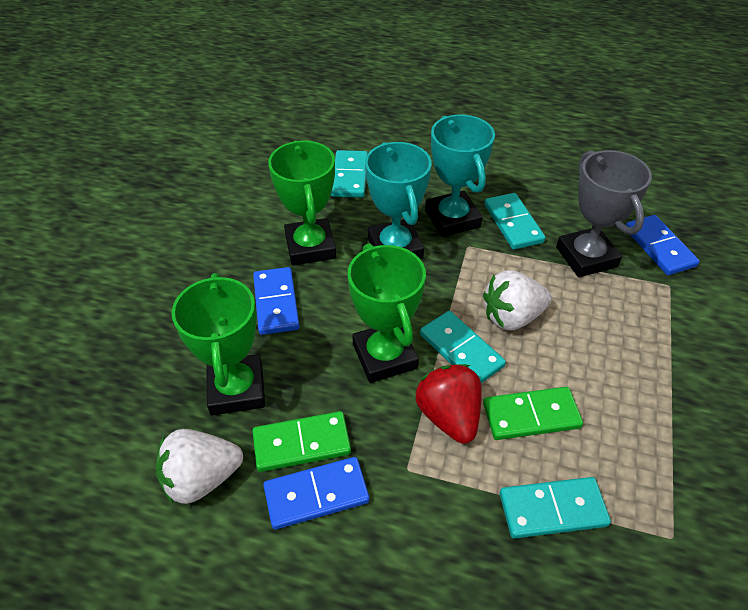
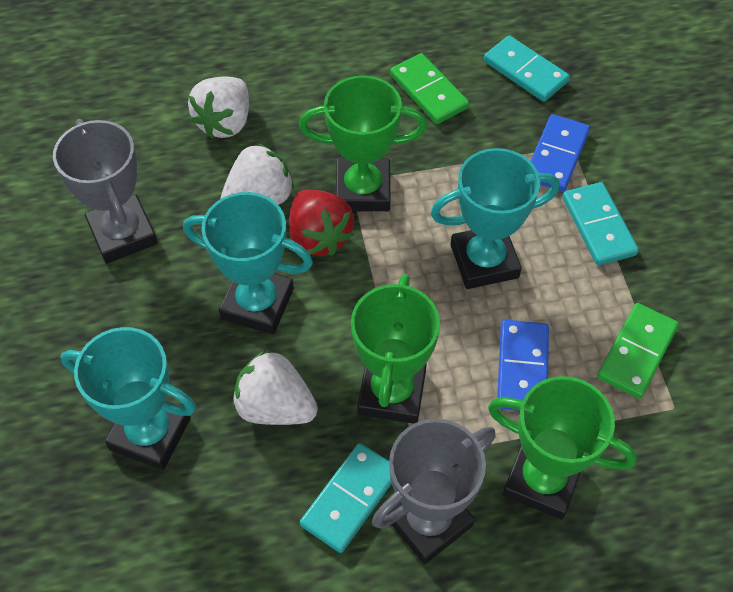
blue domino: [253,267,300,335] [263,457,370,530] [626,215,700,275] = 3 -> [497,320,549,411] [531,114,590,192] = 2
grey trophy: [556,150,652,277] = 1 -> [53,119,158,264] [372,419,495,564] = 2
turquoise domino: [331,150,368,198] [420,311,506,383] [484,193,546,250] [500,477,611,539] = 4 -> [300,443,392,553] [484,35,570,102] [562,182,639,265] = 3
turquoise trophy: [365,142,432,259] [425,115,495,237] = 2 -> [60,327,196,470] [183,192,313,334] [431,148,560,289] = 3
white strawberry: [155,429,243,504] [483,270,552,330] = 2 -> [188,77,249,139] [221,143,294,205] [233,350,318,425] = 3

